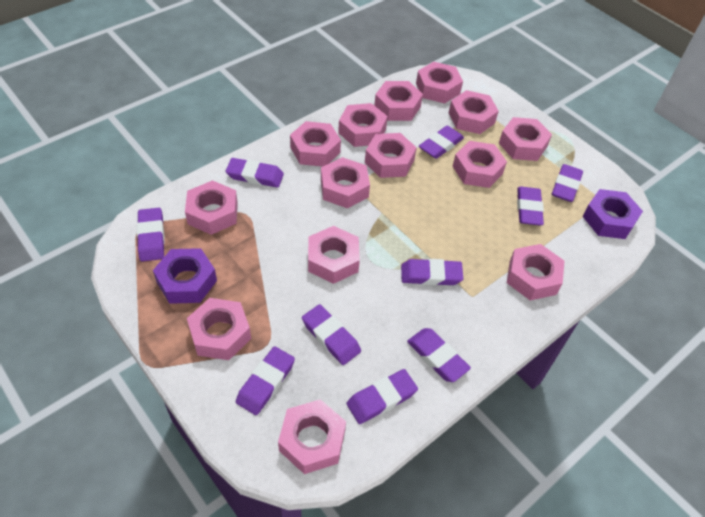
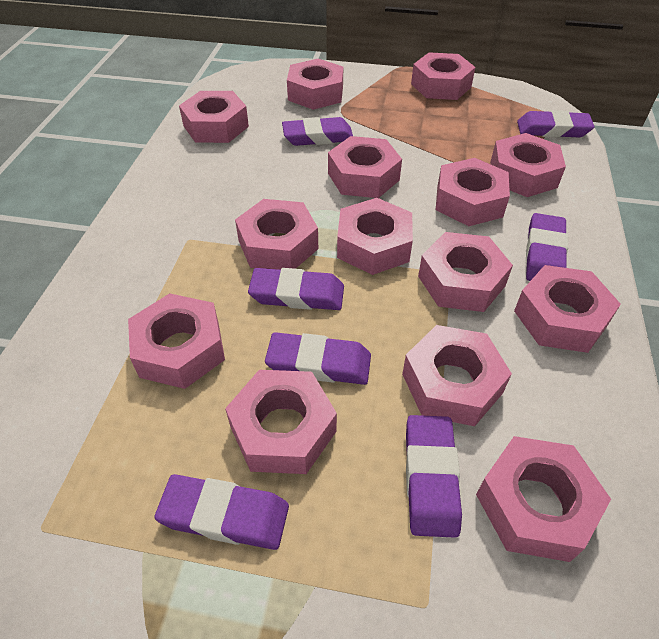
purple eraser: [137,208,165,262] [226,158,284,188] [236,346,295,415] [302,304,361,365] [346,369,418,424] [401,259,463,285] [407,328,471,382] [419,126,464,159] [517,187,544,226] [552,164,583,202] = 10 -> [154,474,289,550] [248,268,344,310] [265,332,371,385] [282,117,353,146] [406,415,462,538] [517,110,595,138] [526,213,568,281] = 7
purple nut: [153,248,217,304] [582,189,643,239] = 2 -> none = 0

